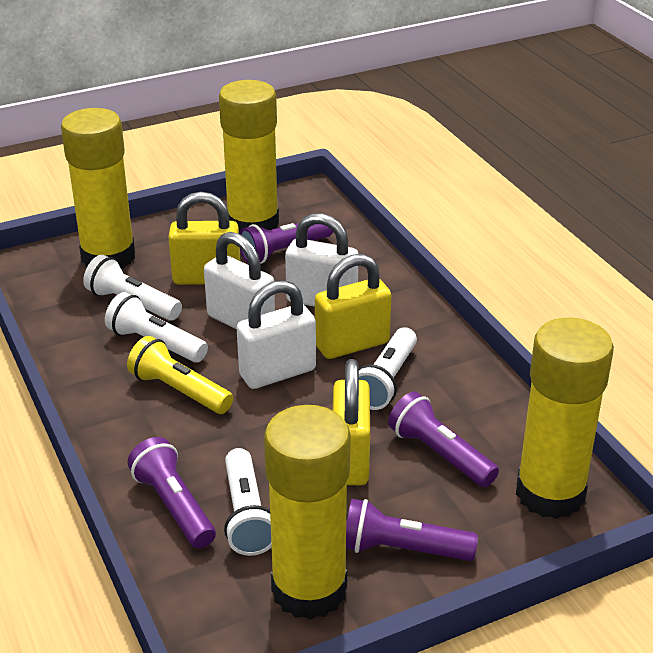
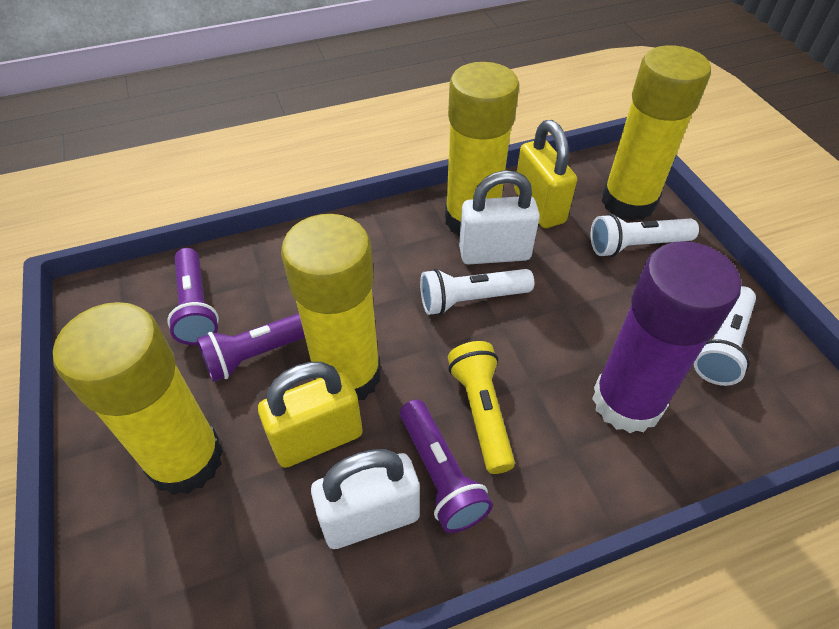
purple flashlight: [128,437,216,548] [239,223,333,264] [346,499,478,561] [388,392,499,487] = 4 -> [167,248,219,345] [197,313,305,382] [400,399,493,533] = 3
purple glue stick: none = 0 -> [592,241,741,433] = 1
white flashlight: [83,255,182,321] [105,292,208,362] [224,448,271,556] [359,327,417,410] = 4 -> [420,269,534,315] [591,214,699,257] [694,286,756,386] = 3
white padlock: [204,232,275,330] [237,280,316,389] [285,213,359,307] = 3 -> [311,449,420,549] [459,170,540,264] = 2
yellow padlock: [168,192,240,285] [315,254,391,359] [333,359,370,485] = 3 -> [258,362,363,468] [514,120,577,228] = 2

